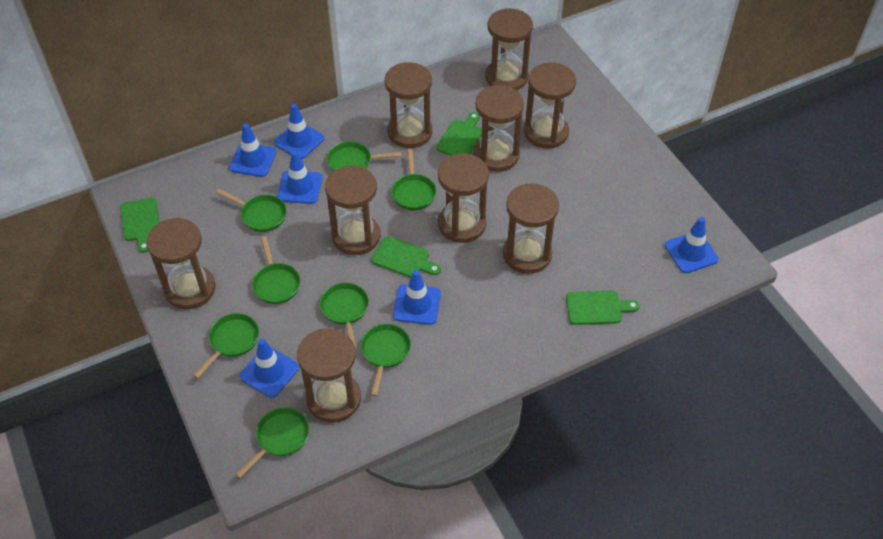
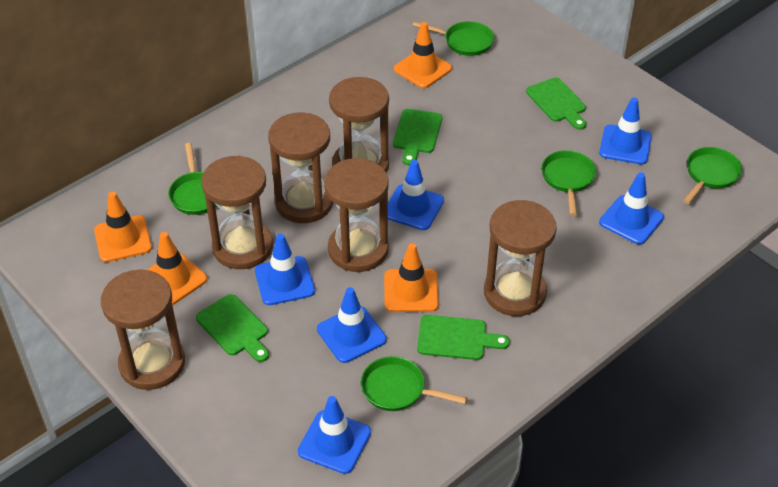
brown hourglass: [146,218,216,309] [297,328,361,423] [325,166,381,255] [385,62,432,148] [438,154,489,243] [474,85,524,172] [485,8,533,90] [503,183,559,274] [524,62,576,148] = 9 -> [101,270,185,390] [201,156,273,269] [268,112,333,223] [324,158,389,272] [329,77,389,173] [484,200,557,316] = 6
green pan: [193,313,259,378] [216,189,287,232] [235,407,309,478] [252,236,300,304] [320,283,369,350] [327,141,401,171] [361,324,411,396] [391,149,436,210] = 8 -> [168,143,217,215] [361,356,467,411] [413,21,494,56] [541,150,596,216] [683,147,742,204] = 5
orange traffic cone: none = 0 -> [94,192,152,262] [147,232,207,305] [384,243,439,312] [394,22,452,88] = 4

